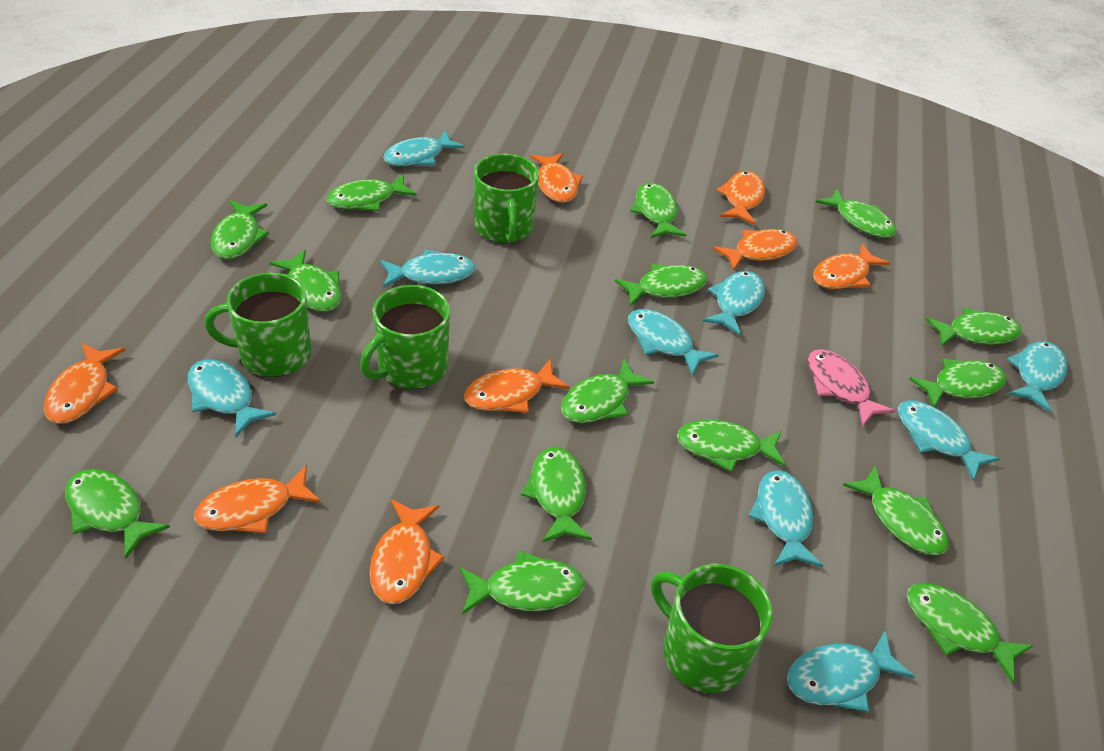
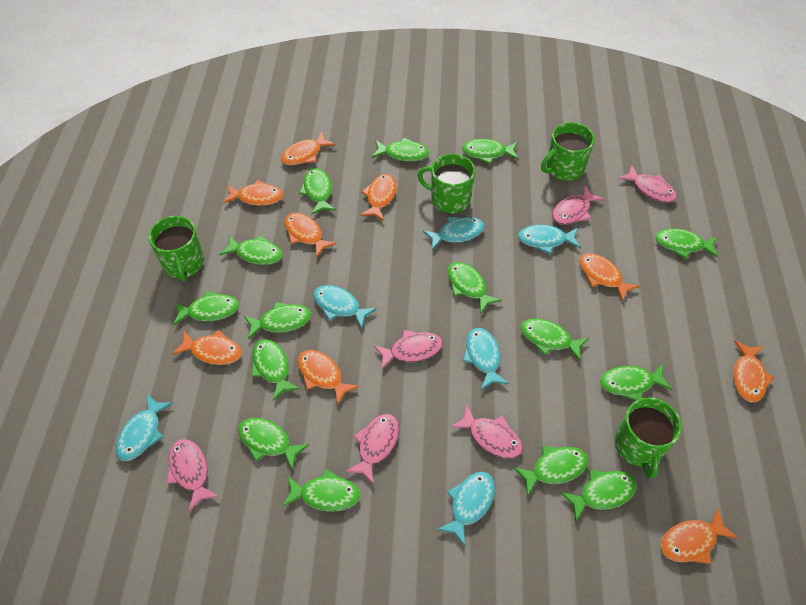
orange fish: [44,343,125,424] [194,465,321,533] [370,499,445,604] [464,358,570,413] [530,153,583,203] [713,229,797,271] [716,171,765,225] [813,243,890,289] = 8 -> [172,330,242,365] [223,180,284,206] [281,132,335,165] [284,213,337,257] [298,350,359,405] [360,174,397,221] [579,253,639,302] [660,508,738,564] [733,340,774,402] = 9
pink fish: [807,349,895,427] = 1 -> [166,439,219,511] [346,414,399,484] [374,330,443,370] [451,405,523,459] [552,185,604,225] [618,165,677,203] = 6
turquoise fish: [188,359,276,437] [380,249,476,288] [383,130,464,166] [628,309,719,376] [703,271,765,336] [749,470,823,567] [787,631,915,712] [898,400,1000,481] [1007,341,1068,412] = 9 -> [116,394,173,461] [313,285,377,329] [423,217,484,250] [437,472,495,546] [463,328,509,389] [518,225,581,254] = 6

